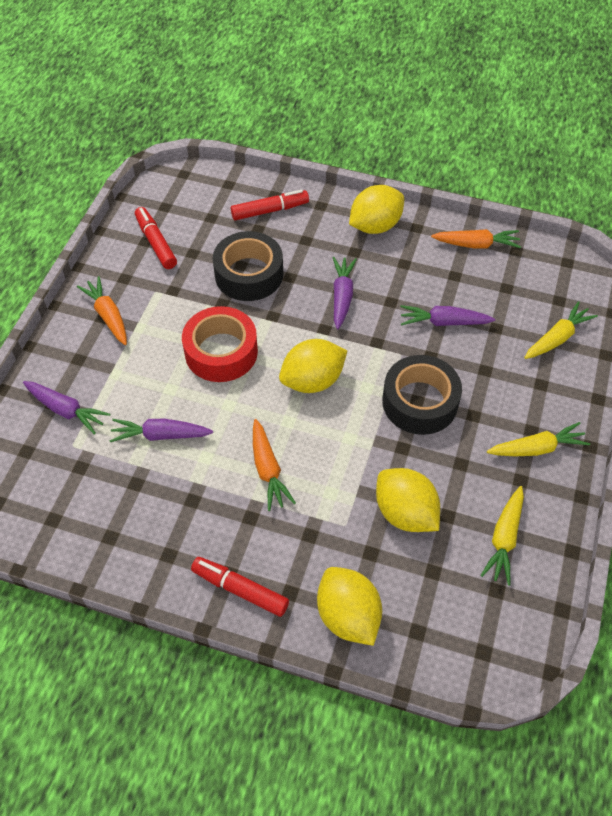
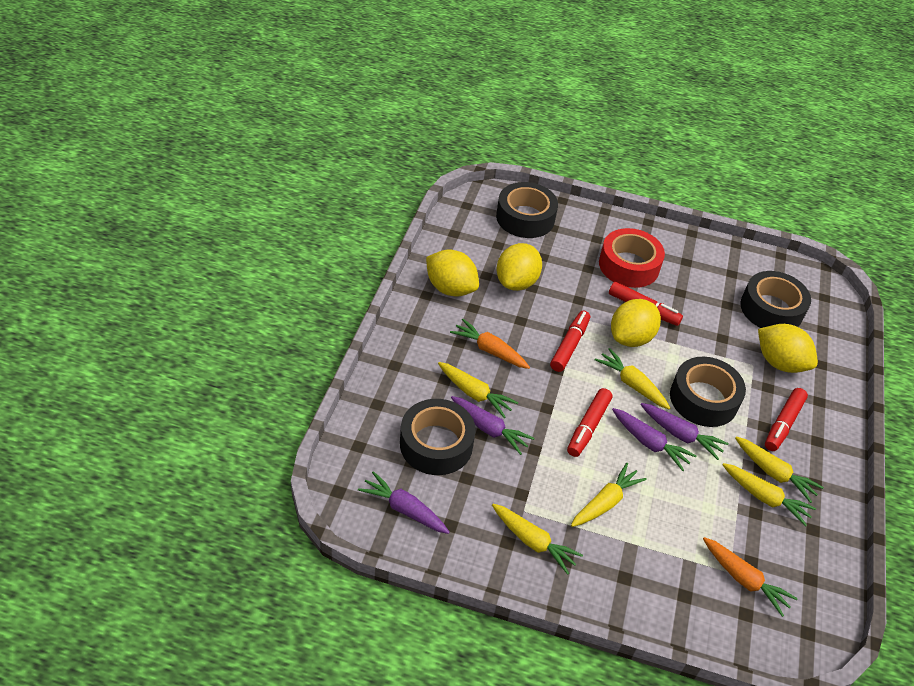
black tape: [213,231,283,301] [382,355,462,435] = 2 -> [400,399,476,475] [496,182,558,238] [670,357,746,427] [740,271,811,328] = 4
orange carrot: [77,276,127,345] [253,419,296,511] [431,229,521,249] = 3 -> [450,319,530,369] [703,537,798,617] = 2
red marker: [135,207,177,269] [191,557,289,617] [231,190,309,220] = 3 -> [550,311,590,372] [567,388,612,457] [609,282,683,326] [765,388,808,451] = 4
yellow carrot: [480,486,524,586] [487,422,590,456] [524,301,598,359] = 3 -> [438,362,518,418] [492,504,583,575] [571,463,647,527] [595,348,670,409] [723,463,816,527] [735,437,824,503] = 6

